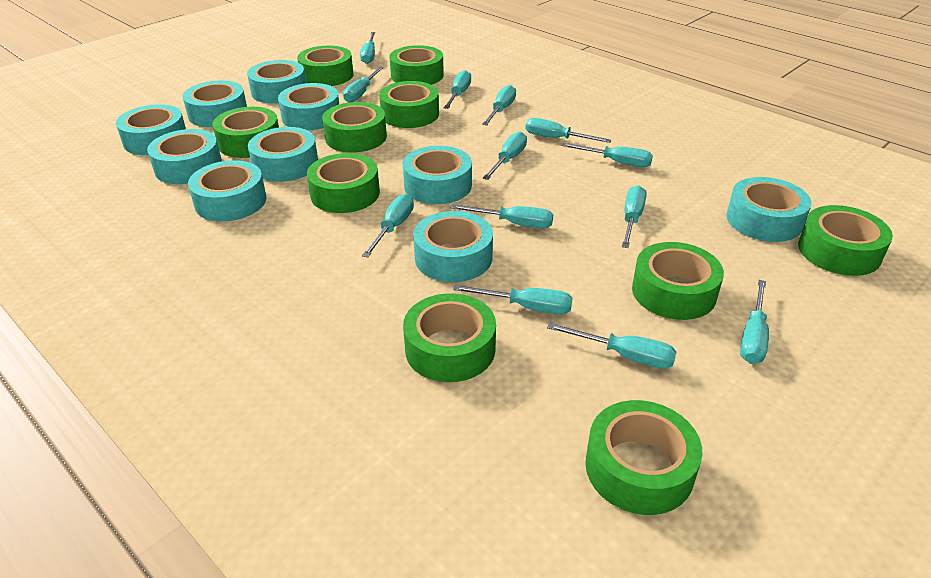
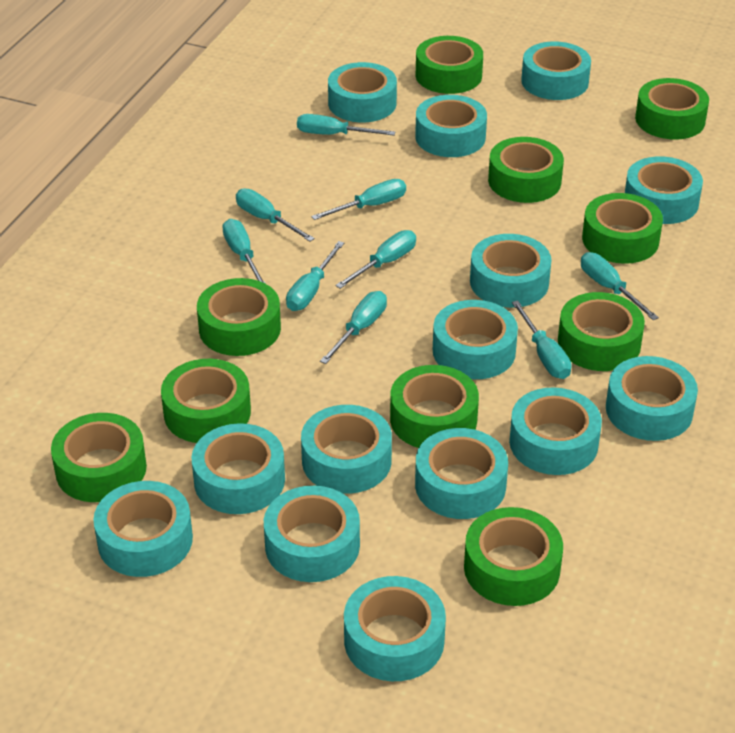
turquoise screwdriver: [343,67,384,102] [360,32,375,64] [362,194,414,257] [444,70,471,109] [451,204,553,228] [453,285,572,314] [482,85,516,125] [483,132,527,180] [526,118,612,143] [547,323,677,369] [561,143,653,167] [622,185,647,248] [740,280,769,364] = 13 -> [222,219,266,284] [236,189,315,241] [286,241,344,311] [297,114,396,136] [311,179,406,220] [320,291,387,364] [335,230,416,289] [512,300,572,379] [581,252,659,320] = 9
turquoise tape: [116,104,186,155] [147,129,222,184] [183,81,247,127] [188,160,266,221] [247,60,306,104] [248,127,318,182] [278,83,339,130] [403,146,472,204] [413,211,493,282] [727,177,812,242] = 10 -> [93,481,193,577] [192,423,285,514] [264,486,360,582] [301,405,392,494] [328,62,397,122] [344,576,446,681] [415,95,487,157] [415,428,508,519] [433,300,518,379] [470,234,552,308] [509,387,602,475] [521,41,591,100] [606,356,698,441] [625,156,703,224] = 14

